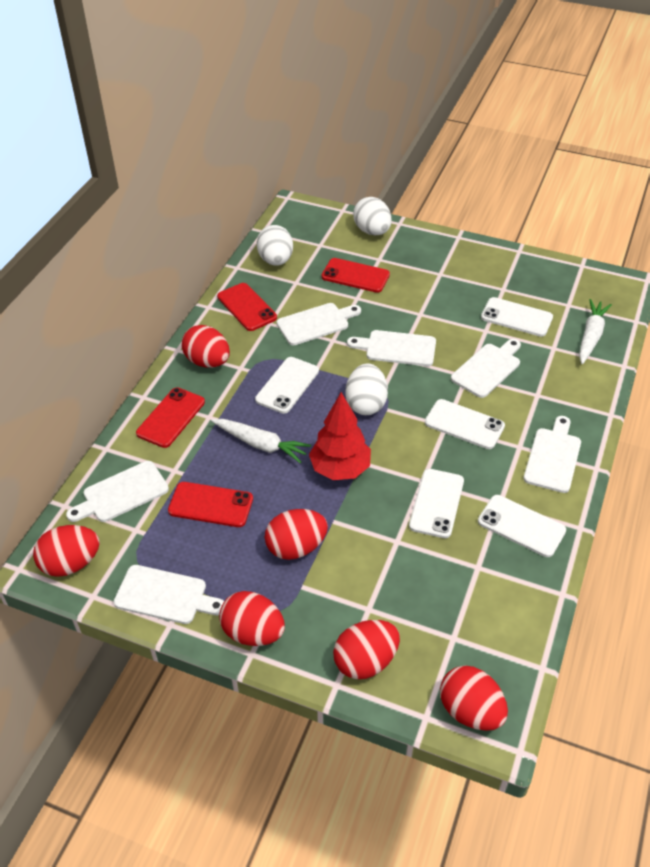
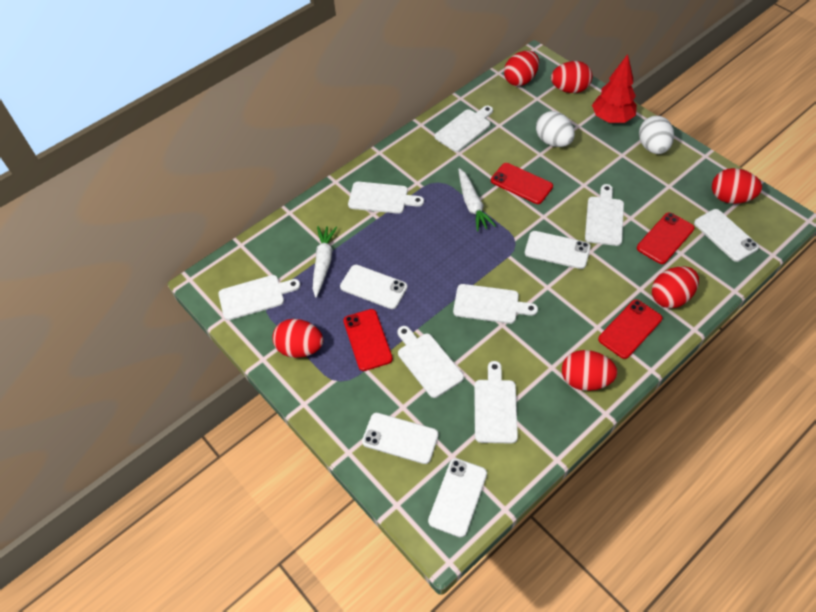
white cutting board: [66,461,169,522] [114,565,224,624] [277,303,361,345] [347,330,436,366] [451,339,521,398] [523,416,581,493] = 6 -> [218,275,300,320] [348,182,424,214] [397,326,464,398] [435,106,493,152] [453,284,538,324] [474,361,518,444] [585,184,624,246] = 7
white egg: [256,225,293,266] [345,363,388,415] [353,197,392,235] = 3 -> [536,111,575,147] [639,116,674,154] = 2

